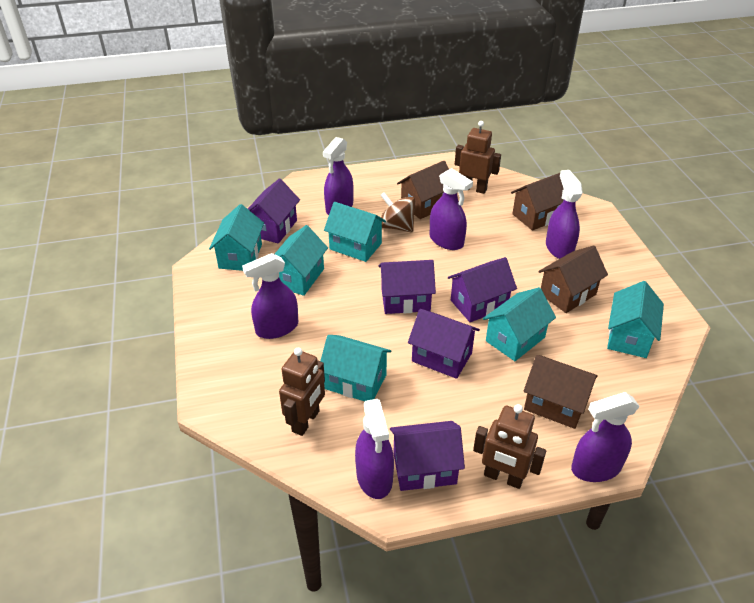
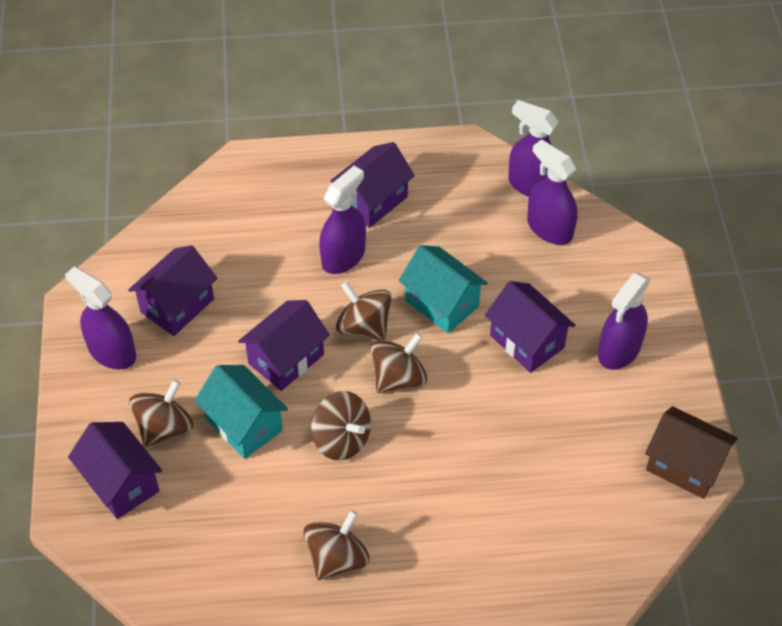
brown house: [397,161,449,219] [511,173,564,231] [524,355,598,429] [538,245,608,313] = 4 -> [645,406,738,499] = 1
brown robot: [279,348,325,436] [455,121,501,194] [473,404,546,489] = 3 -> none = 0
brown spinning top: [380,192,415,232] = 1 -> [129,380,193,447] [303,510,370,580] [311,391,371,460] [336,281,392,340] [370,333,427,393] = 5
purple spray bottle: [242,253,298,339] [323,137,354,215] [355,399,394,499] [430,168,473,250] [546,170,583,259] [571,392,640,482] = 6 -> [65,266,136,370] [319,166,366,274] [509,100,558,197] [527,139,577,245] [598,273,651,370] = 5
turquoise house: [209,204,264,271] [275,225,328,296] [320,335,392,401] [324,202,386,262] [483,287,556,361] [607,281,664,358] = 6 -> [194,365,288,459] [399,245,488,333] = 2

